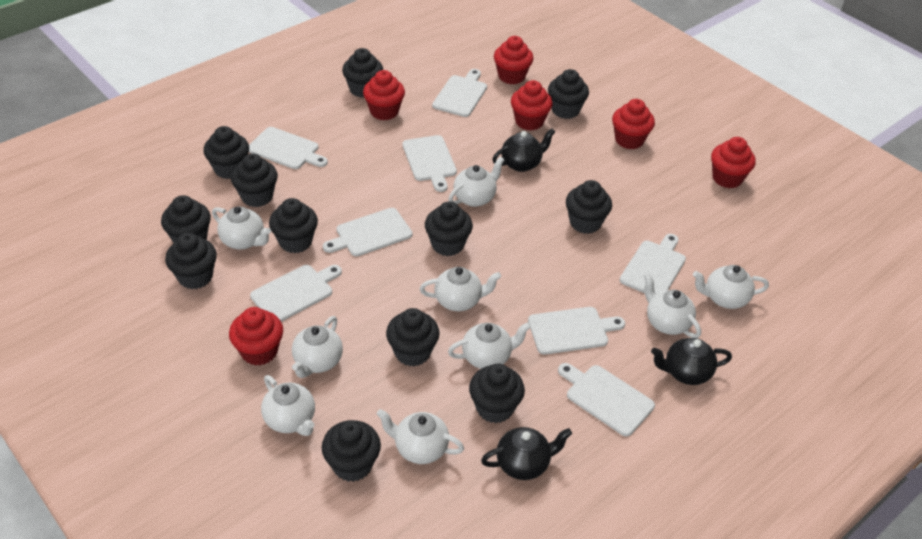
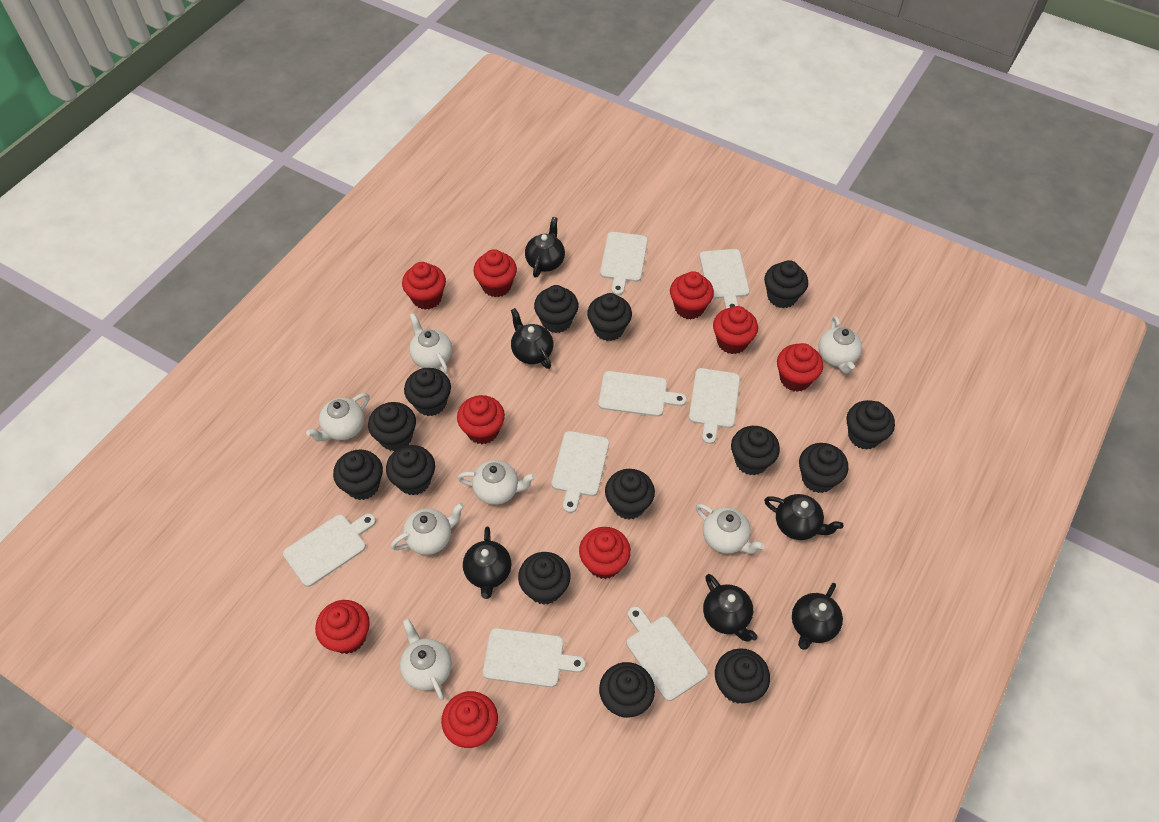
black cupcake: [161,195,211,243] [165,233,217,289] [203,126,249,179] [231,153,278,207] [269,198,318,253] [322,420,381,482] [342,48,383,98] [386,308,440,366] [425,202,473,256] [469,364,525,423] [548,69,589,119] [566,180,612,234] = 12 -> [333,450,383,500] [368,402,416,451] [386,445,435,495] [404,368,451,416] [518,552,571,605] [534,285,578,333] [587,293,632,341] [599,662,655,718] [605,469,655,520] [715,648,770,704] [731,426,780,476] [764,260,808,308] [799,443,848,493] [847,400,895,450] = 14
black teapot: [481,427,572,480] [492,128,555,172] [651,338,732,385] = 3 -> [463,527,511,599] [511,308,553,369] [525,217,565,278] [703,574,758,642] [764,494,843,540] [792,583,843,650] = 6
red cupcake: [229,307,283,366] [363,70,405,120] [494,36,534,84] [511,80,553,131] [612,99,655,149] [711,137,756,188] = 6 -> [315,600,370,654] [402,262,446,310] [441,691,498,748] [457,395,505,444] [473,249,517,297] [579,527,631,579] [670,271,714,320] [713,306,758,354] [777,343,823,392] = 9
white teapot: [212,206,271,250] [261,375,315,436] [292,316,343,378] [377,409,464,464] [420,267,501,311] [448,157,504,207] [448,322,531,369] [644,273,701,338] [693,265,769,309] = 9 -> [306,393,370,441] [391,503,464,555] [400,618,452,701] [409,313,452,374] [457,460,535,505] [696,504,764,554] [818,316,862,374] = 7

